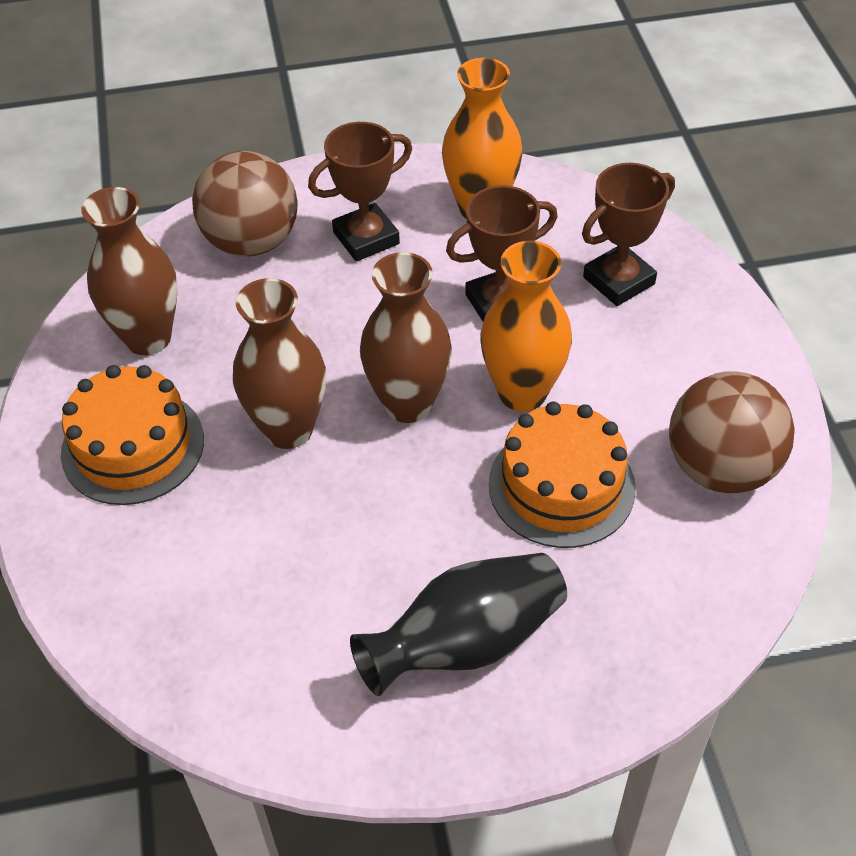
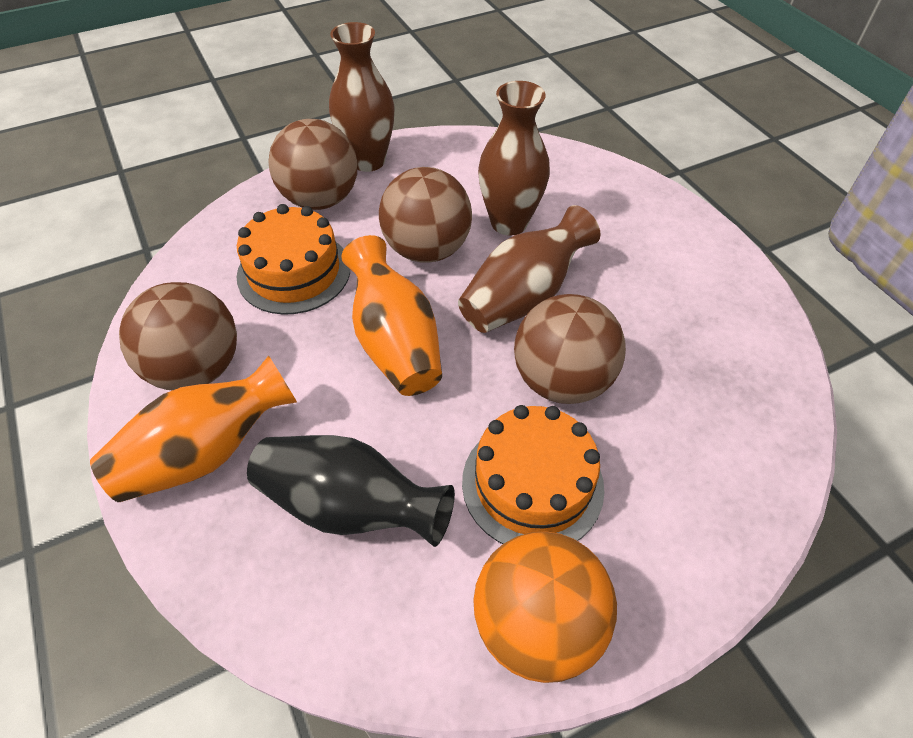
brown ball: [192,151,298,257] [669,371,795,493] = 2 -> [119,282,237,390] [268,119,357,210] [379,167,472,263] [514,294,626,404] = 4
brown trophy: [308,122,412,262] [446,185,558,322] [582,163,675,306] = 3 -> none = 0
orange ball: none = 0 -> [473,531,617,683] = 1

